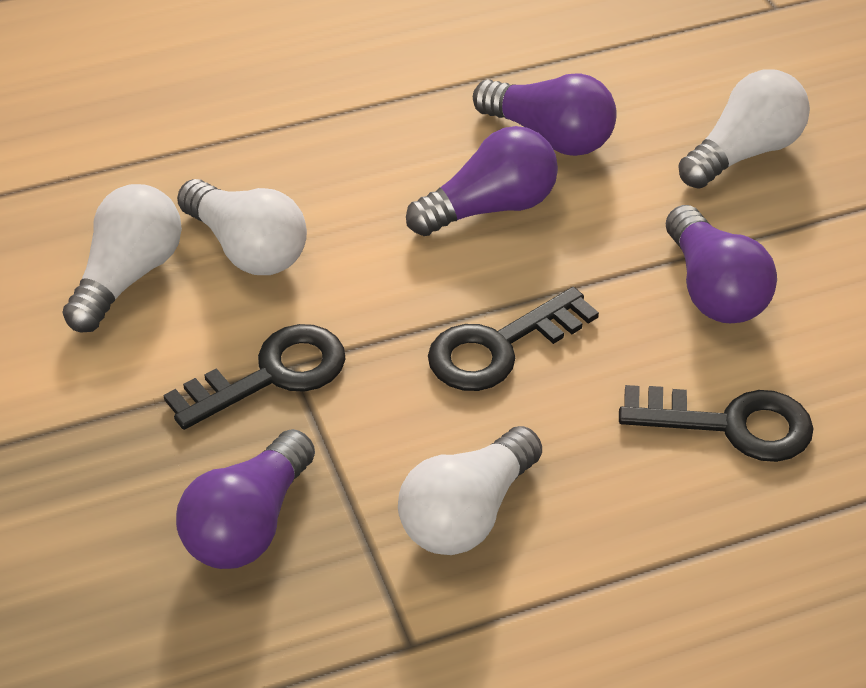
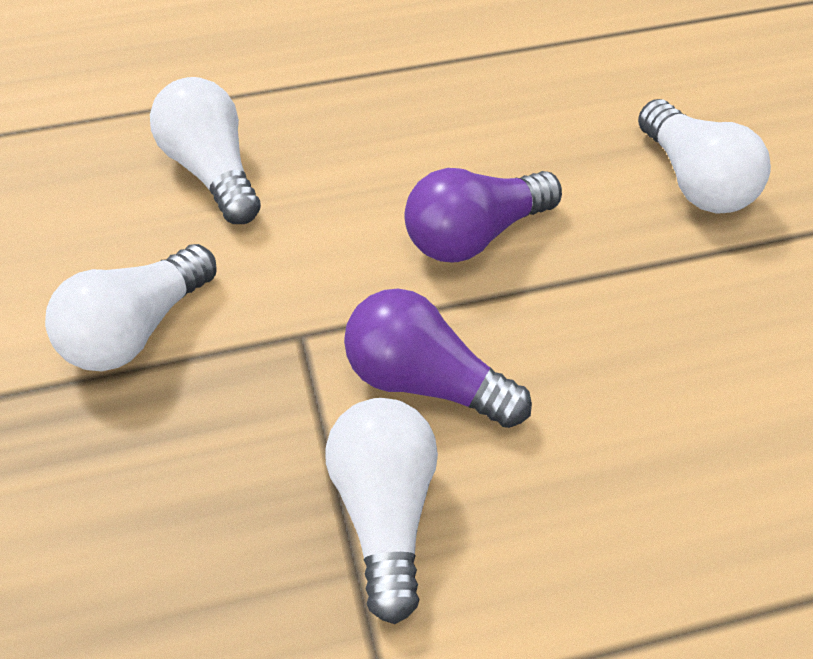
black key: [163,324,346,430] [428,287,599,391] [619,385,814,462] = 3 -> none = 0
purple light bulb: [176,429,315,569] [406,126,558,236] [473,73,617,156] [666,205,777,323] = 4 -> [344,289,532,428] [405,168,562,263] = 2

